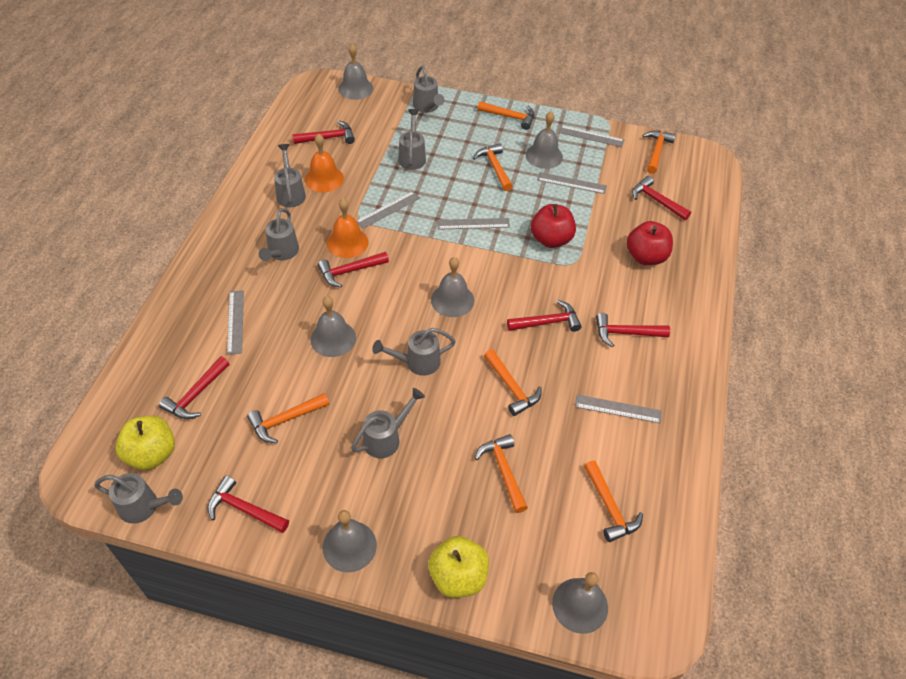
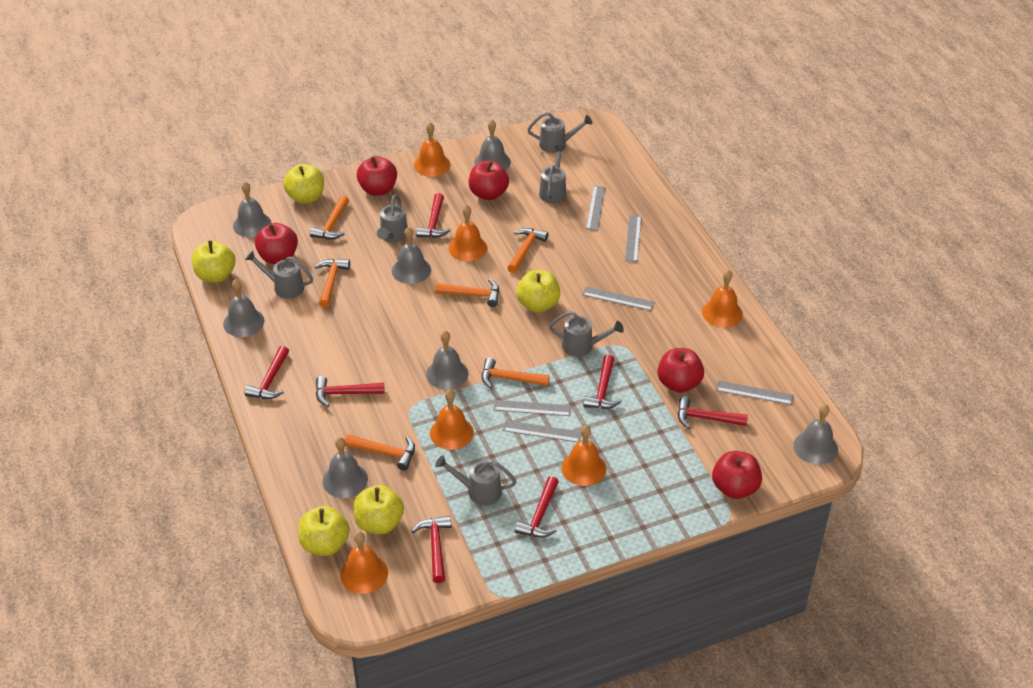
grey bell: [310,296,356,357] [323,510,377,572] [338,44,373,100] [431,257,474,317] [526,111,563,169] [552,572,608,634] = 6 -> [223,279,265,337] [233,182,271,237] [323,437,368,498] [392,227,431,284] [426,331,468,390] [474,120,511,170] [793,404,838,465] = 7
grey watering can: [94,473,183,524] [259,208,299,261] [274,144,306,207] [351,388,425,458] [372,328,456,376] [398,109,426,170] [413,66,444,113] = 7 -> [245,251,313,299] [377,195,408,243] [435,455,517,506] [527,112,592,153] [539,145,566,204] [549,311,624,357] = 6
orange bell: [305,134,344,192] [327,198,368,258] = 2 -> [340,531,388,594] [414,122,450,177] [430,390,474,450] [449,205,487,261] [561,425,606,486] [702,270,743,328] = 6
orange hammer: [247,393,329,443] [473,144,513,191] [475,434,528,513] [477,101,535,130] [484,349,542,416] [584,460,643,542] [642,131,676,174] = 7 -> [310,195,349,239] [315,259,350,308] [345,435,415,471] [435,279,499,307] [482,357,550,389] [507,228,548,273] = 6
red apple: [531,204,576,248] [627,221,673,265] = 2 -> [255,223,298,264] [357,156,397,196] [469,161,509,200] [657,348,704,393] [712,451,762,499] = 5
yellow apple: [115,416,175,470] [428,536,489,598] = 2 -> [192,241,235,282] [283,164,324,204] [298,506,350,556] [354,485,404,534] [516,270,560,313] = 5

